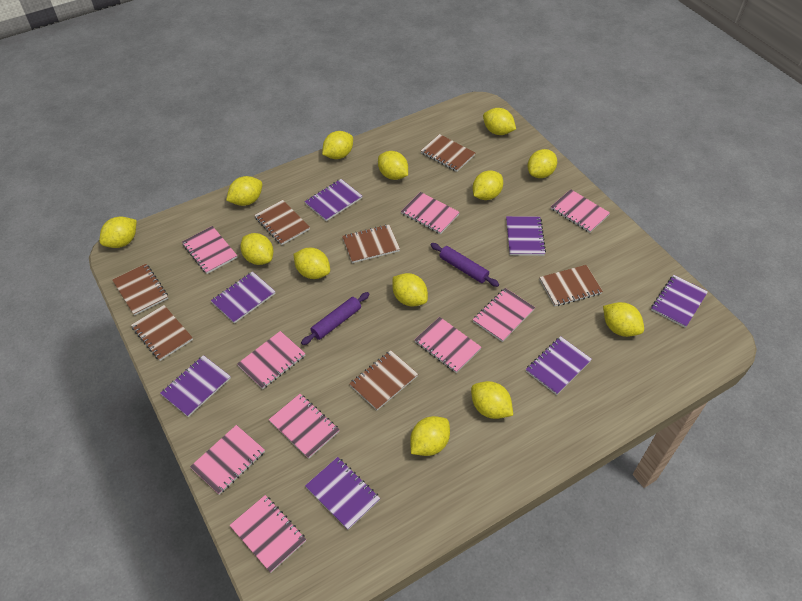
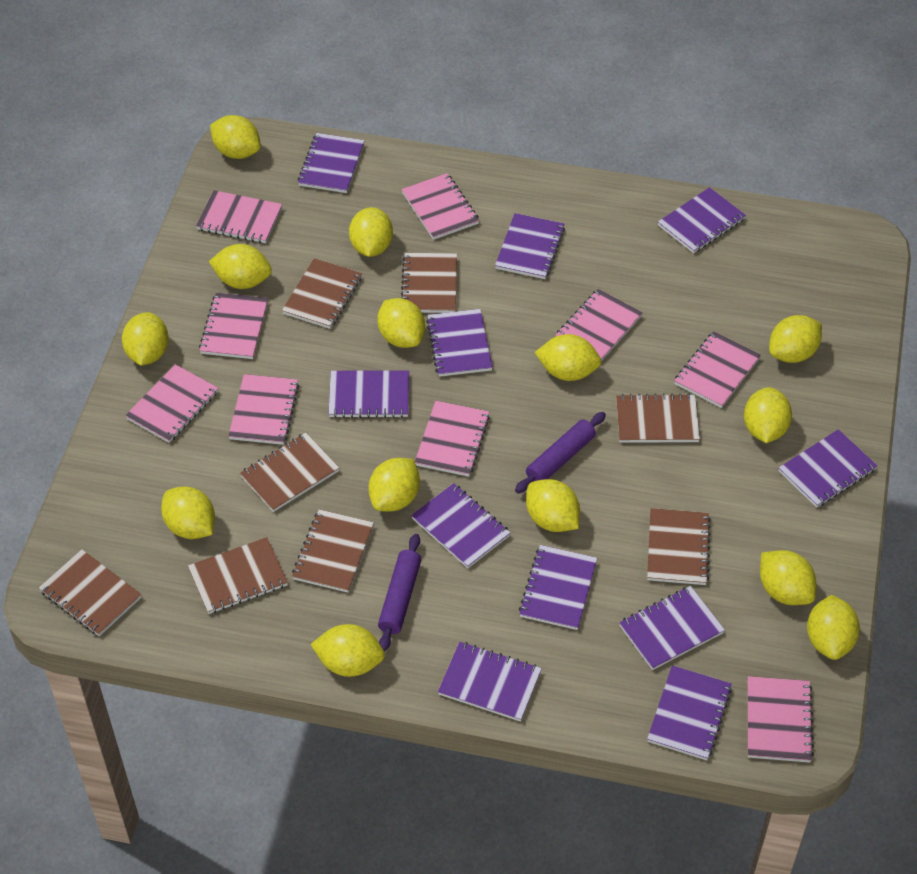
brown notebook: [112,264,168,316] [131,305,193,361] [254,200,310,245] [342,225,400,263] [349,350,418,410] [421,134,475,172] [539,265,603,306] = 7 -> [39,549,142,636] [188,537,288,614] [240,433,339,512] [282,258,362,329] [292,509,374,593] [401,253,457,313] [616,393,700,443] [647,508,711,585] = 8
purple notebook: [160,355,231,417] [211,271,276,324] [305,179,362,221] [305,457,380,530] [506,216,546,256] [526,336,592,395] [651,275,708,328] = 7 -> [298,133,365,193] [328,370,409,418] [411,483,510,568] [426,309,493,377] [438,642,542,722] [495,213,565,279] [519,545,597,630] [619,586,725,670] [647,665,732,760] [658,187,746,253] [779,429,878,508] = 11
yellow lemon: [100,216,137,248] [226,176,262,206] [240,233,274,265] [293,248,330,279] [322,131,353,159] [378,151,408,180] [393,273,428,307] [410,416,450,456] [471,381,513,419] [473,170,503,200] [483,108,516,135] [528,149,557,178] [603,302,644,337] = 13 -> [122,312,169,366] [161,486,215,539] [209,244,272,289] [210,115,261,159] [311,624,385,677] [349,207,393,257] [368,458,420,512] [377,298,425,348] [526,479,580,532] [534,334,601,381] [744,387,792,443] [760,550,816,605] [769,315,822,363] [807,595,860,660] = 14

